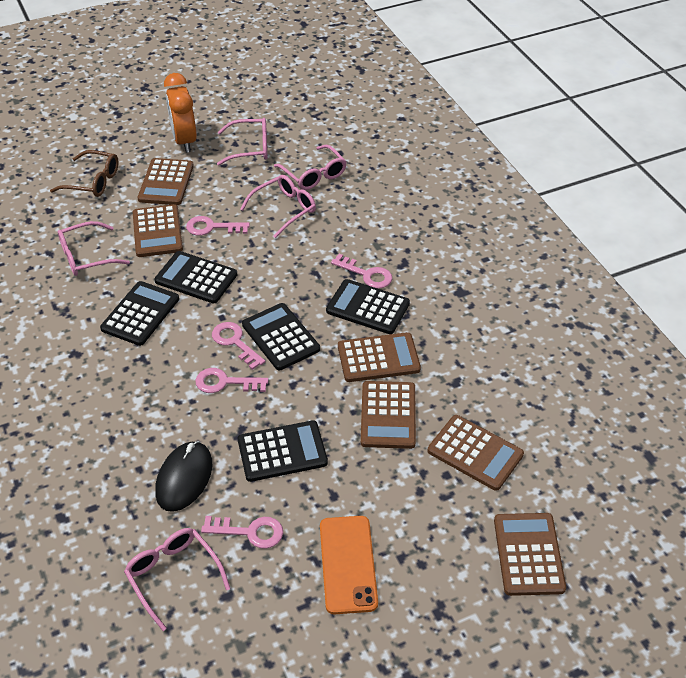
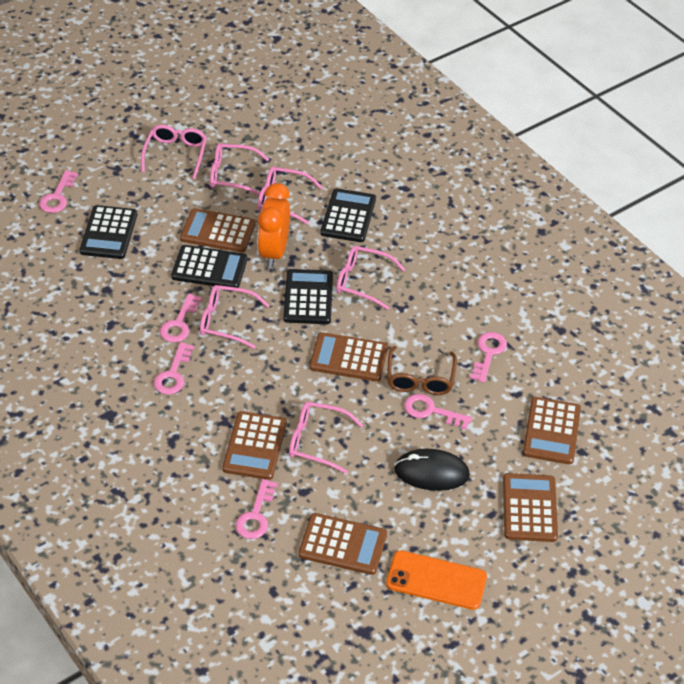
black calculator: [100,281,179,346] [154,251,237,304] [238,420,328,482] [242,303,320,370] [326,279,410,334] = 5 -> [79,205,137,259] [171,245,247,288] [283,269,333,324] [321,188,376,242] = 4
pink glasses: [58,221,130,276] [124,528,231,631] [217,118,268,165] [240,175,316,238] [274,145,347,190] = 5 -> [141,125,207,179] [200,285,270,349] [210,143,269,196] [258,166,322,225] [289,402,363,474] [336,246,406,310] = 6
pink key: [186,216,250,236] [195,368,269,393] [201,516,283,549] [212,322,265,370] [331,254,392,289] = 5 -> [39,170,78,213] [154,342,194,395] [160,294,202,343] [235,479,278,539] [404,394,472,430] [470,332,507,383] = 6

